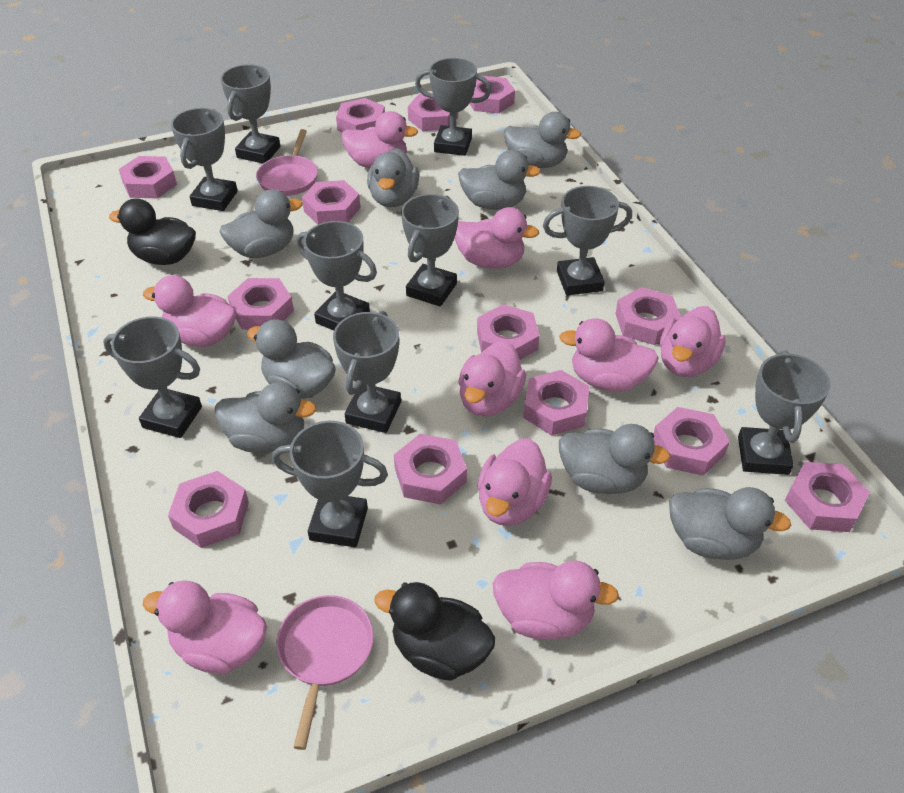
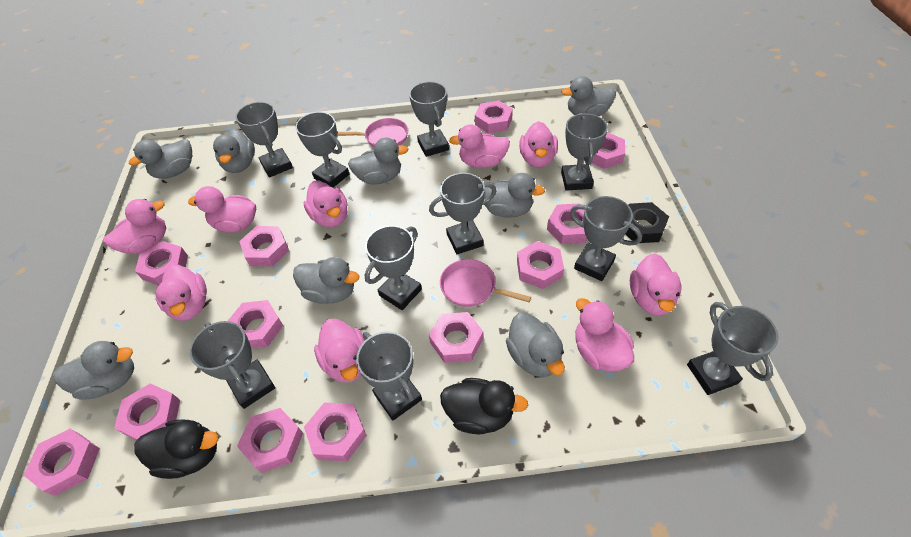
black nut: none = 0 -> [625,202,669,243] = 1
pink nut: [119,156,177,198] [168,471,249,548] [227,278,294,330] [302,180,361,225] [336,98,385,133] [394,434,467,505] [408,93,458,131] [469,76,515,114] [477,304,539,360] [523,370,590,436] [615,287,681,345] [653,407,730,476] [785,462,870,532] = 13 -> [23,429,100,496] [114,383,180,440] [135,241,188,286] [228,300,283,348] [237,408,303,473] [239,226,289,266] [304,403,367,461] [429,312,483,363] [475,101,513,134] [517,241,564,289] [547,203,587,244] [592,132,625,169] = 12

